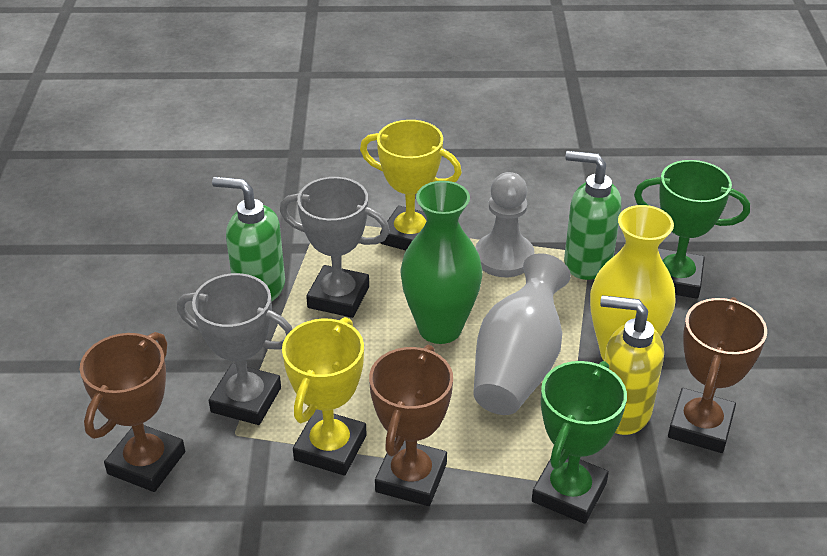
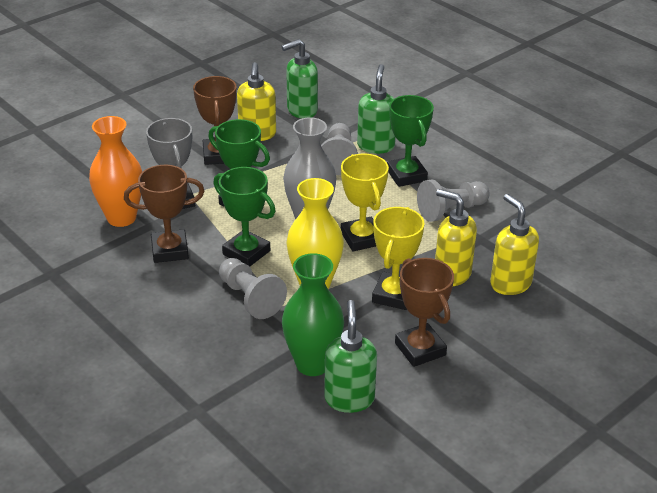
green soap dispenser: [212,177,285,302] [564,151,621,280] = 2 -> [281,39,318,119] [324,300,377,413] [357,64,396,154] = 3
green trophy: [532,361,627,524] [634,160,750,299] = 2 -> [208,119,270,207] [213,167,276,267] [387,95,434,187] = 3
grey pawn: [475,172,534,277] = 1 -> [219,258,287,319] [321,123,358,175] [417,179,490,222] = 3
grey trophy: [177,273,293,425] [280,177,390,318] = 2 -> [146,118,195,209] = 1
orange vase: none = 0 -> [89,116,142,227] = 1
yellow soap dispenser: [600,295,664,435] = 1 -> [237,62,276,141] [435,189,477,286] [490,194,539,295] = 3

